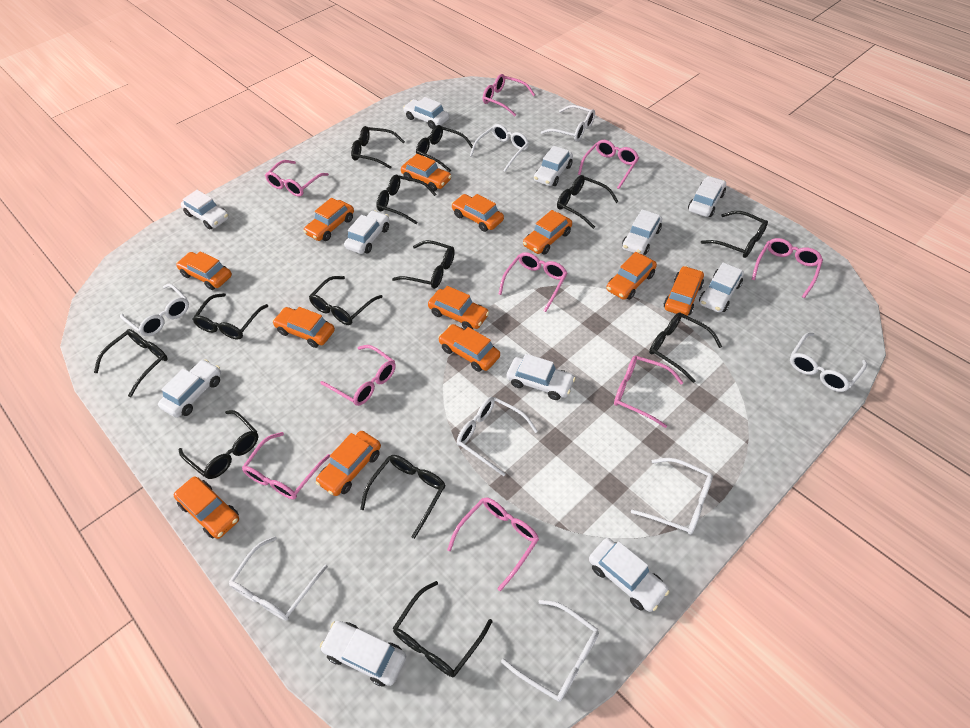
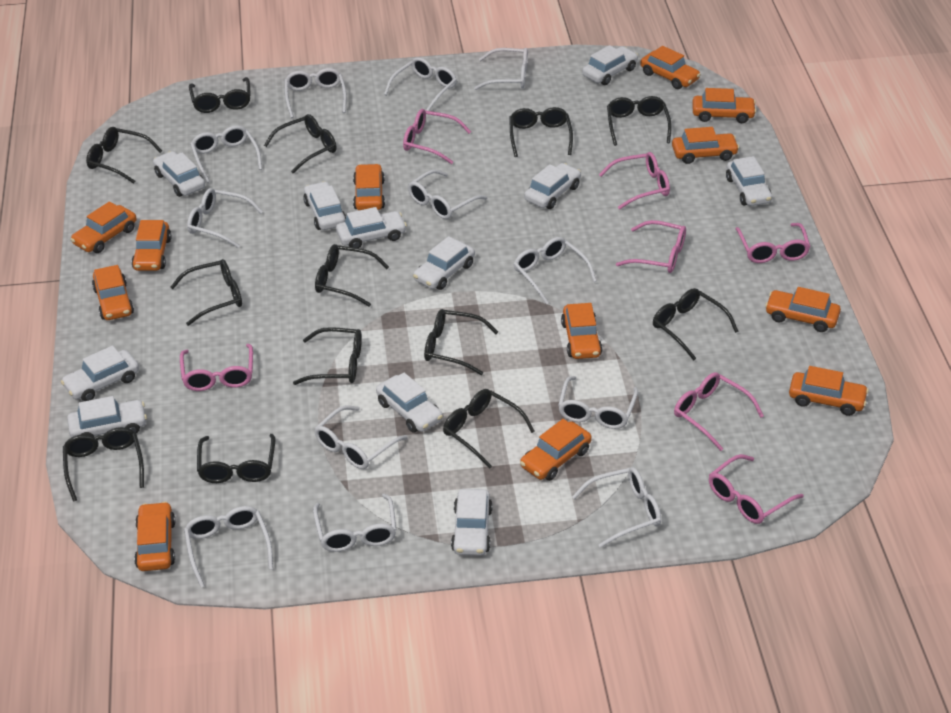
pink glasses: [242,432,330,499] [265,160,329,197] [320,345,396,406] [447,498,539,591] [483,74,535,116] [499,252,567,312] [578,140,639,189] [614,356,684,428] [752,238,823,298] = 9 -> [180,344,253,391] [403,109,471,164] [599,152,670,210] [616,220,686,273] [674,372,764,451] [709,454,804,524] [735,223,811,263] = 7
white glasses: [120,284,189,336] [229,536,328,620] [457,397,538,476] [470,124,529,172] [501,600,599,702] [541,105,595,142] [631,458,713,535] [790,332,867,392] = 8 -> [184,506,273,587] [187,188,263,248] [190,125,262,183] [285,68,347,118] [313,493,396,552] [314,405,408,469] [384,57,457,111] [408,170,487,219] [474,48,528,90] [514,237,597,304] [558,376,638,429] [572,467,661,548] = 12

